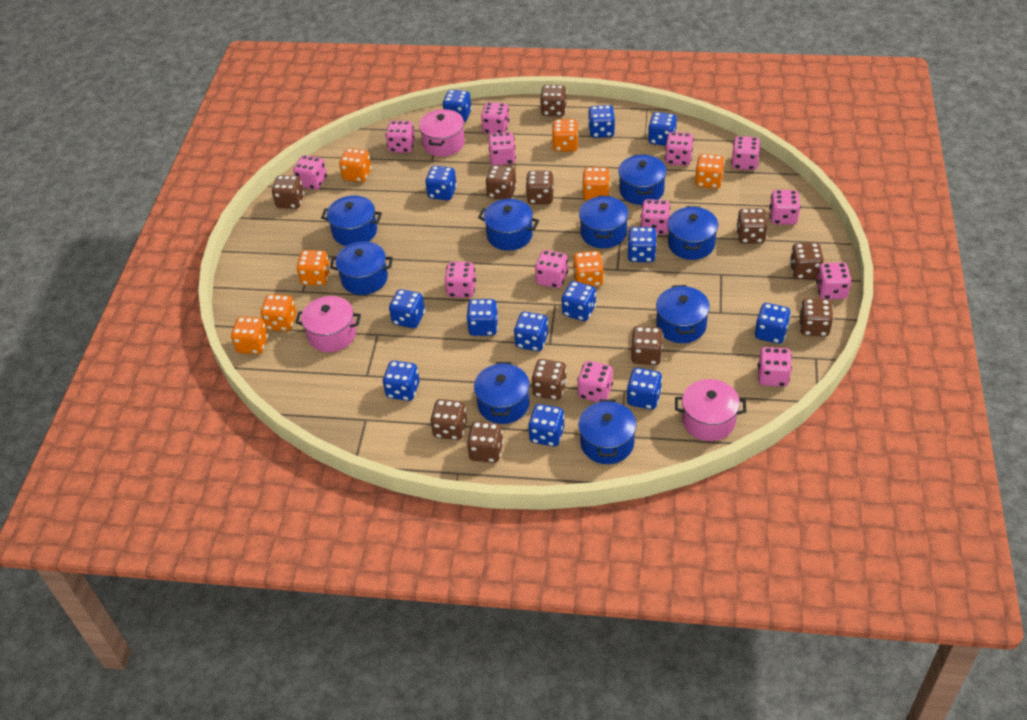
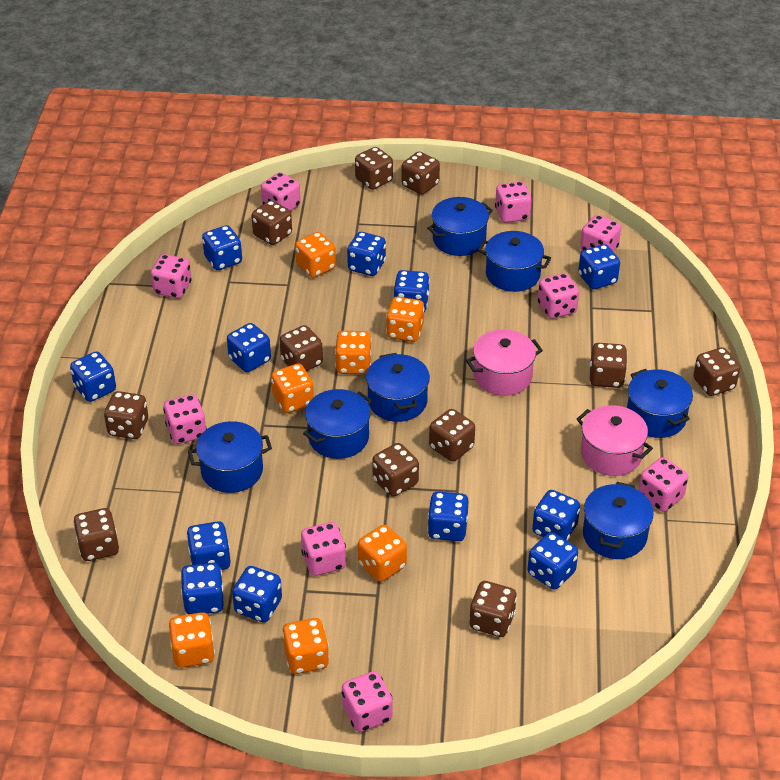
blue dice: [383,361,419,401] [389,289,425,328] [425,166,457,200] [442,90,472,122] [466,299,498,336] [514,312,548,351] [528,404,564,447] [562,281,596,321] [588,105,615,138] [627,227,657,262] [627,368,662,410] [648,112,677,146] [755,303,791,344] = 13 -> [70,352,116,402] [181,563,224,614] [186,521,231,570] [202,225,242,270] [227,323,271,372] [232,566,282,622] [347,232,386,276] [394,270,430,312] [427,491,468,541] [528,532,578,590] [532,490,580,541] [578,244,620,289] = 12
blue pot: [321,195,382,246] [330,241,393,295] [474,362,530,424] [478,199,539,251] [578,399,636,464] [579,196,629,248] [618,154,666,205] [656,285,710,343] [668,206,718,260] = 9 -> [188,421,272,493] [303,389,372,459] [366,353,430,422] [427,197,493,256] [478,231,551,292] [583,482,654,559] [627,369,693,438] = 7
orange dice: [231,317,268,354] [260,294,297,331] [297,250,330,286] [339,148,372,182] [552,119,579,152] [573,251,604,287] [582,167,610,201] [695,154,725,189] = 8 -> [169,612,215,668] [271,364,314,413] [282,618,329,674] [295,232,336,278] [335,331,372,374] [358,525,407,582] [386,297,425,342] = 7
pink dice: [293,155,327,190] [386,121,415,153] [445,262,476,298] [481,102,510,134] [489,132,516,165] [535,250,568,288] [577,361,613,402] [640,199,670,235] [665,132,694,166] [731,136,760,170] [758,347,792,387] [769,190,800,225] [816,262,851,299] = 13 -> [151,254,192,299] [163,394,207,444] [261,172,301,211] [301,522,346,576] [342,671,392,732] [495,181,532,223] [538,273,579,319] [580,215,621,252] [639,457,688,512] = 9
pink pot: [295,296,361,352] [419,109,465,157] [675,379,746,441] = 3 -> [466,329,543,396] [576,405,653,476] = 2

